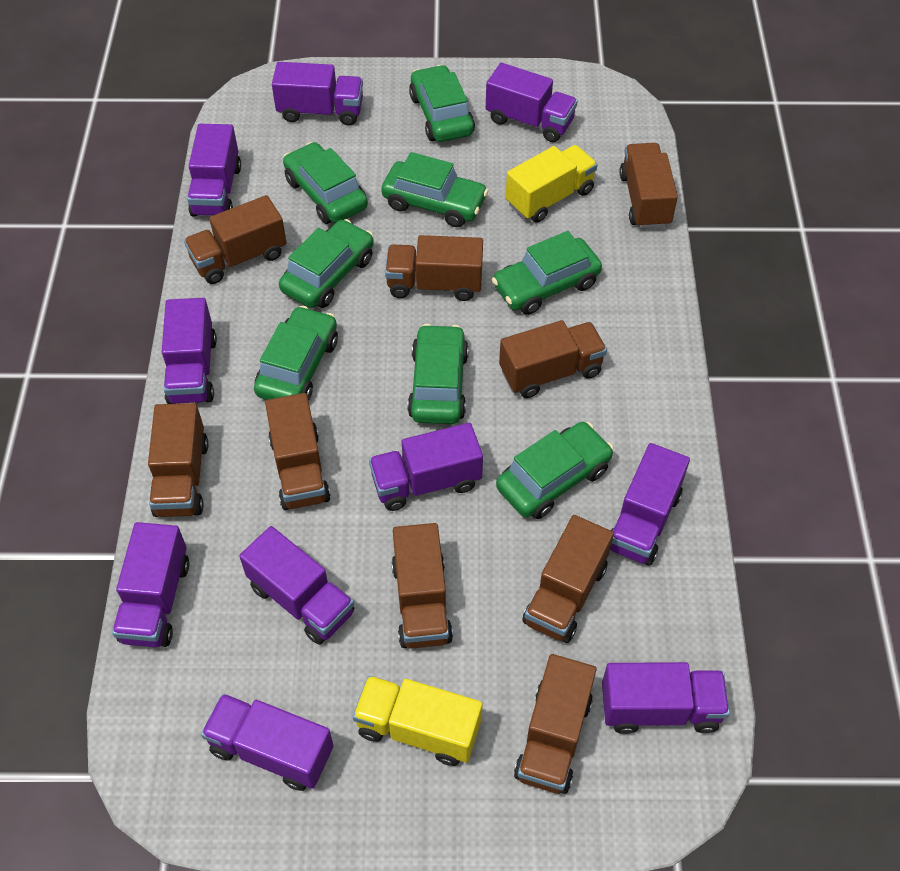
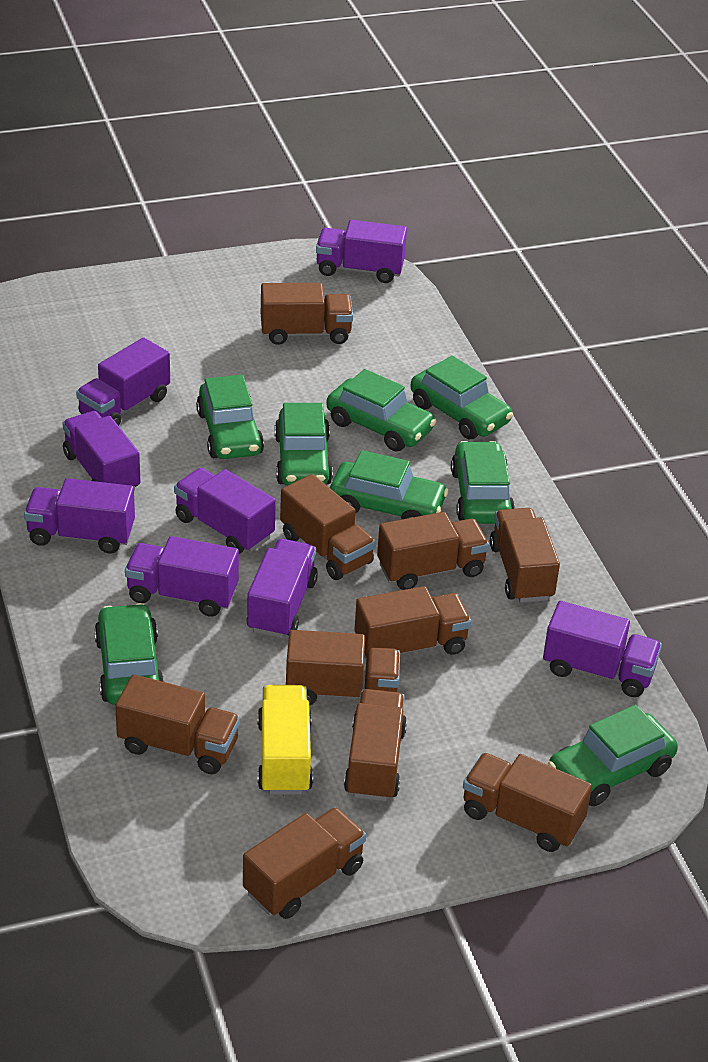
brown truck: [148,403,208,517] [184,195,286,284] [265,393,331,510] [385,235,483,301] [392,523,453,649] [499,320,607,398] [514,654,597,794] [522,515,614,643] [619,143,678,229] = 9 -> [115,674,240,774] [243,807,366,919] [261,283,353,345] [280,474,376,580] [286,630,400,706] [344,689,407,801] [355,586,471,659] [377,512,489,590] [463,753,592,852] [490,508,560,603] = 10
purple truck: [112,522,189,647] [162,298,217,404] [187,124,241,217] [201,693,334,791] [239,526,354,645] [272,62,363,126] [369,423,483,511] [486,63,578,142] [602,662,730,734] [610,443,690,566] = 10 -> [24,478,135,553] [62,411,140,491] [76,337,170,426] [125,536,239,617] [174,468,276,554] [247,539,318,638] [316,220,407,283] [543,601,662,697] = 8
yellow truck: [353,676,483,766] [506,145,598,223] = 2 -> [257,685,313,795] = 1

